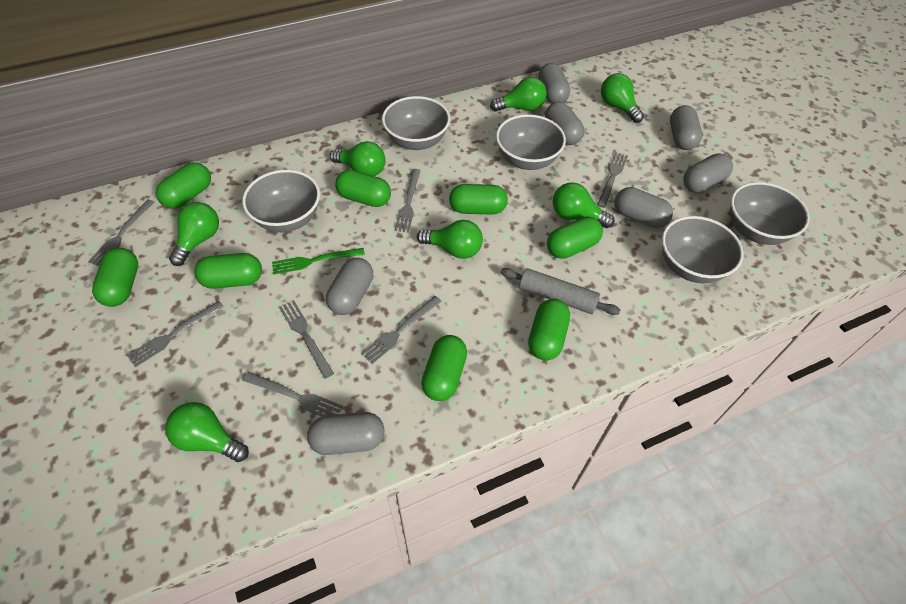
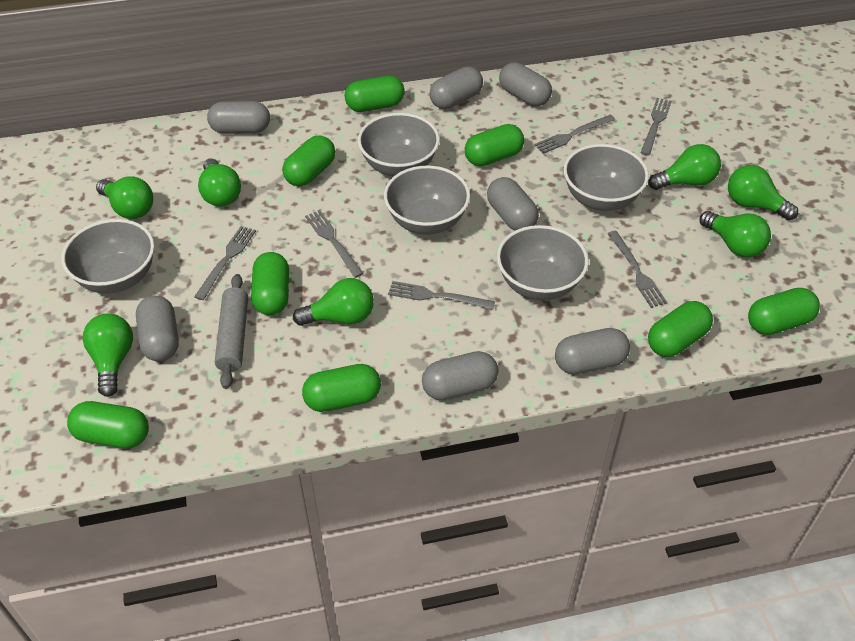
green fork: [272,248,365,275] = 1 -> none = 0
grey fork: [88,199,154,266] [127,301,224,367] [243,372,343,417] [279,300,334,379] [361,296,442,364] [394,169,421,233] [597,152,628,208] = 7 -> [194,226,256,300] [305,210,364,278] [388,281,495,310] [534,115,615,154] [607,231,667,308] [641,98,672,156] = 6

